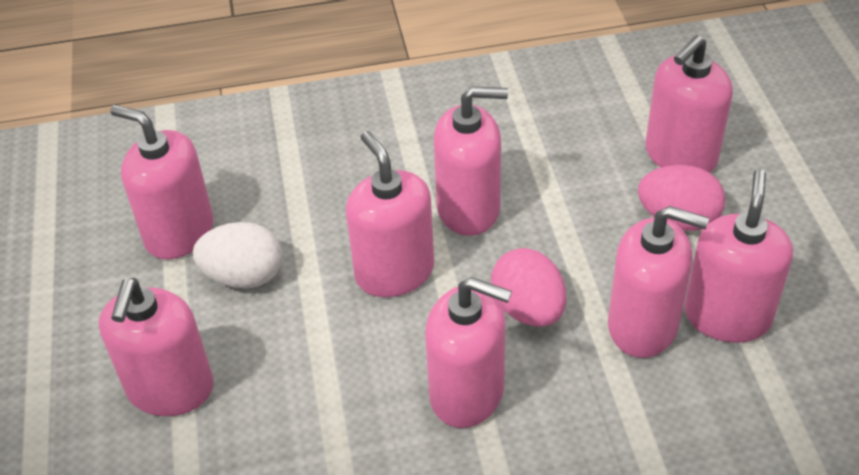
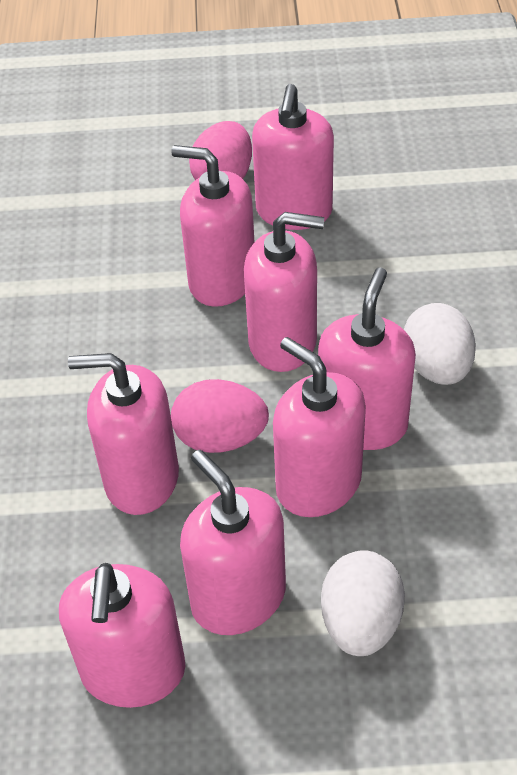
white egg: [193,222,282,289] = 1 -> [321,550,405,656] [404,303,476,385] = 2

